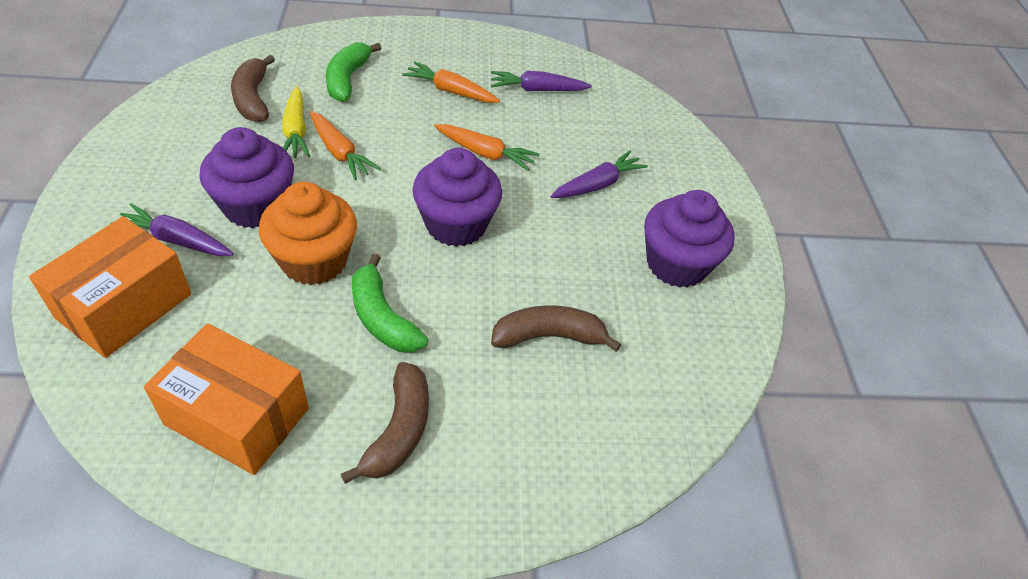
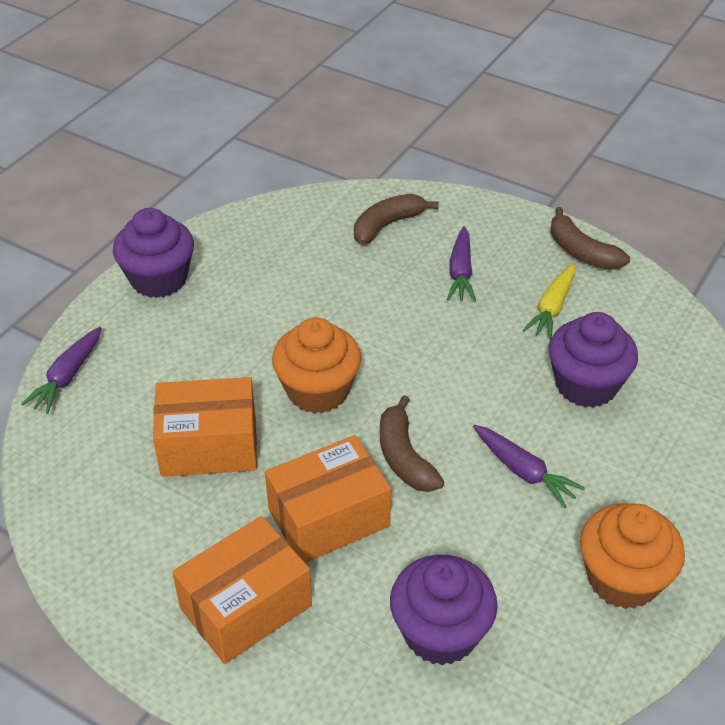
green banana: [326,43,382,102] [352,254,428,352] = 2 -> none = 0
orange box: [29,216,191,358] [144,323,309,475] = 2 -> [153,377,257,477] [172,516,312,664] [265,435,391,563] = 3
orange carrot: [310,111,380,180] [402,62,500,103] [434,124,539,171] = 3 -> none = 0
orange cupcake: [259,182,357,285] = 1 -> [272,317,361,414] [580,503,685,609] = 2

